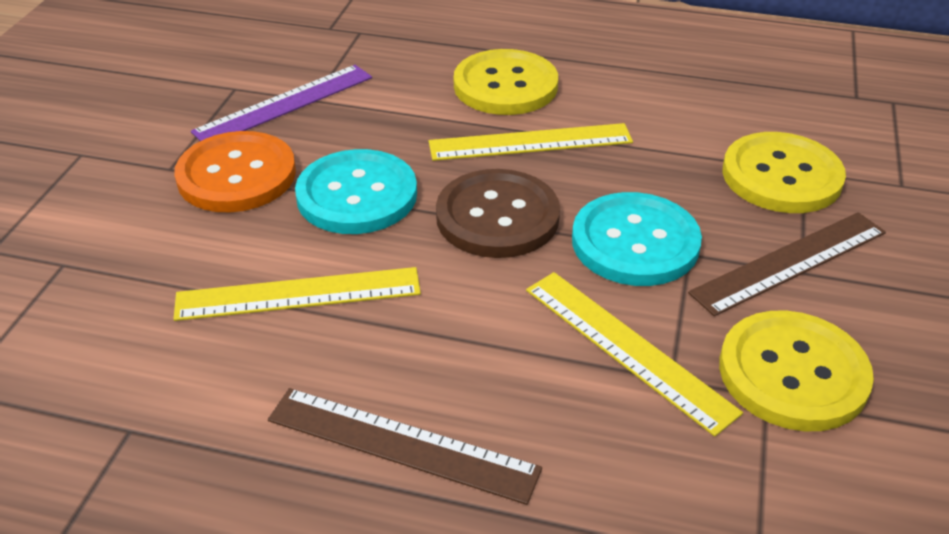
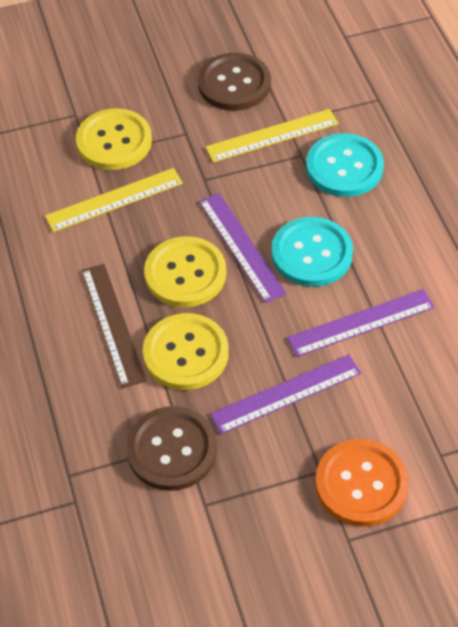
brown button: [436,169,560,258] = 1 -> [126,406,217,491] [198,53,271,111] = 2
brown ruler: [268,388,542,505] [688,212,886,316] = 2 -> [82,264,146,388] = 1
purple ruler: [191,65,372,141] = 1 -> [199,193,287,303] [210,354,361,434] [287,289,435,357] = 3
yellow ruler: [174,267,421,321] [429,123,633,161] [526,272,743,437] = 3 -> [45,168,183,232] [205,109,339,162] = 2

